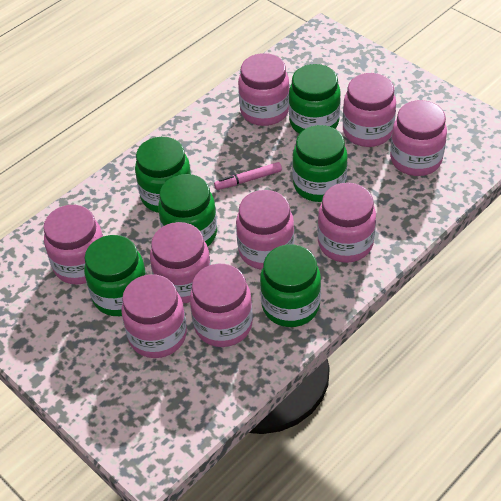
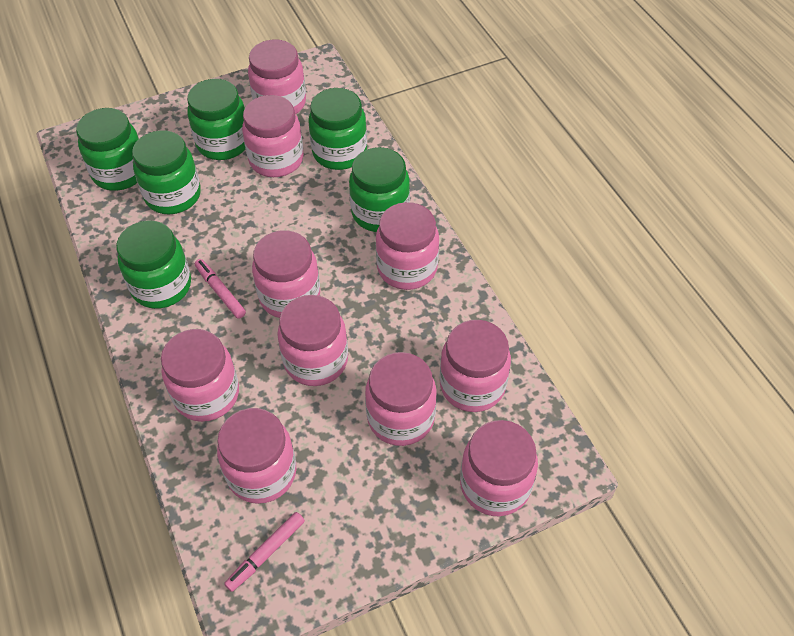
pink jar: [43,205,103,284] [122,274,187,358] [150,222,211,303] [190,264,253,347] [236,190,294,270] [238,53,289,126] [317,183,376,263] [343,73,396,147] [390,100,447,176] = 9 -> [161,329,239,422] [217,408,296,504] [242,95,304,177] [248,40,306,114] [252,230,320,318] [278,295,348,386] [365,352,437,446] [376,202,439,290] [439,320,511,412] [460,420,538,516] = 10
pink marker: [214,162,282,190] = 1 -> [195,259,246,319] [224,512,305,592] = 2

